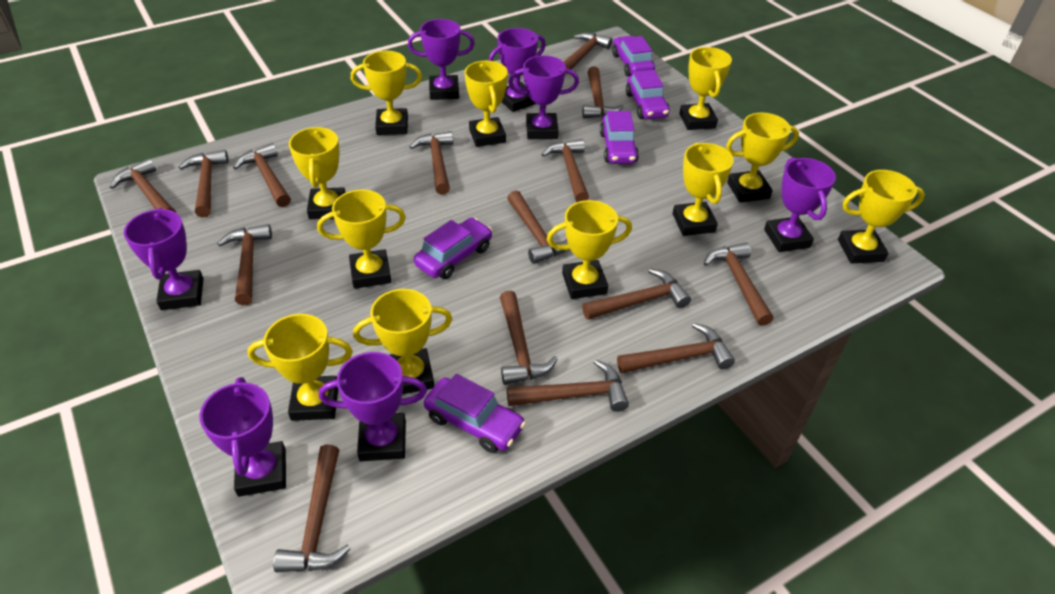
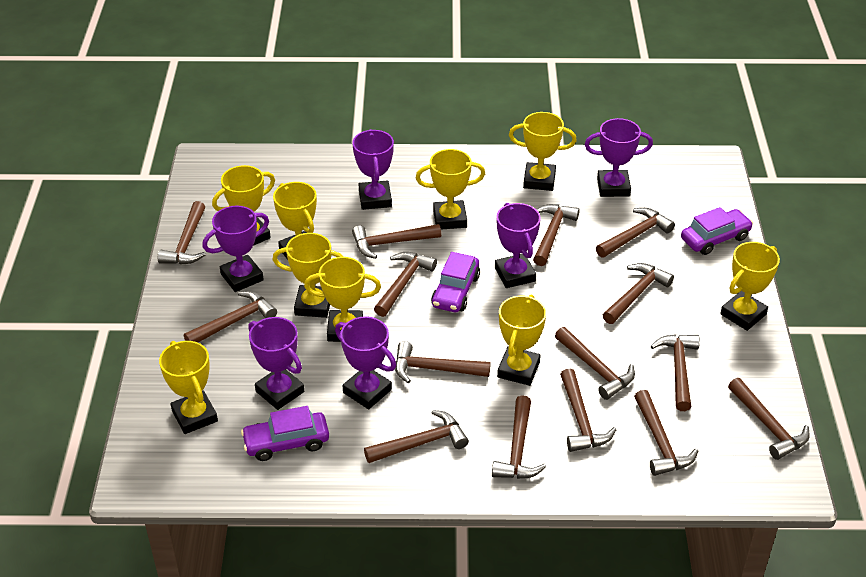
purple car: [414,218,492,279] [424,374,526,453] [600,111,639,164] [612,36,655,77] [626,70,670,119] = 5 -> [241,406,329,461] [431,252,480,312] [681,207,753,255] = 3
purple trophy: [124,208,204,310] [199,377,286,497] [319,352,427,461] [408,19,475,100] [489,28,546,112] [508,55,579,139] [764,157,836,252] = 7 -> [202,206,269,292] [248,317,304,410] [335,316,396,409] [352,129,394,210] [495,203,541,288] [585,118,653,197] = 6
yellow trophy: [248,314,353,421] [289,127,346,219] [317,190,406,289] [351,51,422,135] [353,289,453,394] [465,61,508,147] [547,200,632,299] [673,142,734,236] [679,47,732,130] [726,113,799,203] [838,170,925,264] = 11 -> [159,341,218,434] [212,165,275,246] [272,233,344,318] [273,182,317,260] [304,257,381,342] [416,149,485,229] [497,295,546,386] [509,112,577,191] [720,242,780,331] = 9

